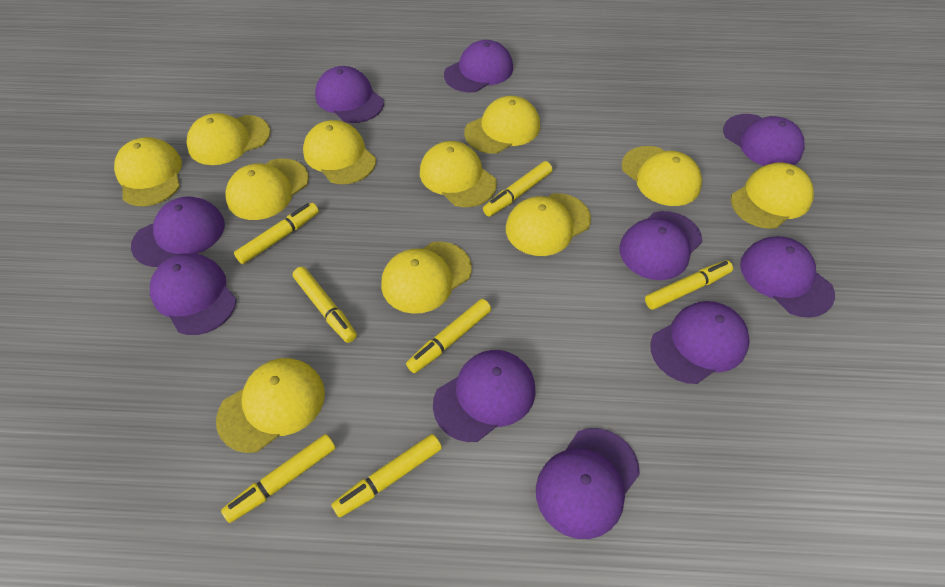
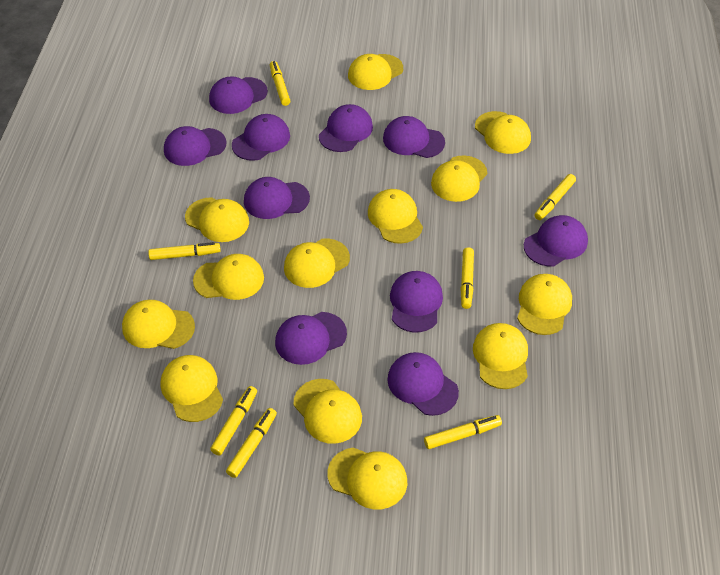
yellow cap: [114,137,182,206] [187,113,270,165] [216,358,325,453] [225,159,309,220] [303,120,376,184] [381,242,472,314] [420,141,497,207] [464,96,540,153] [506,193,591,256] [622,146,702,206] [731,163,814,229] = 11 -> [122,300,195,349] [161,355,223,422] [185,197,249,242] [193,254,264,300] [284,238,350,288] [294,379,362,444] [328,447,407,509] [348,54,403,90] [368,189,423,244] [431,155,487,202] [473,323,528,389] [475,111,531,154] [517,274,572,335] = 13

